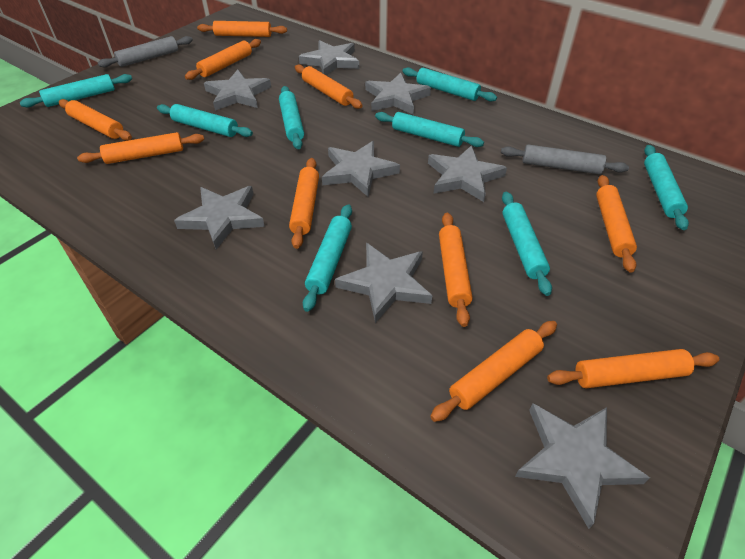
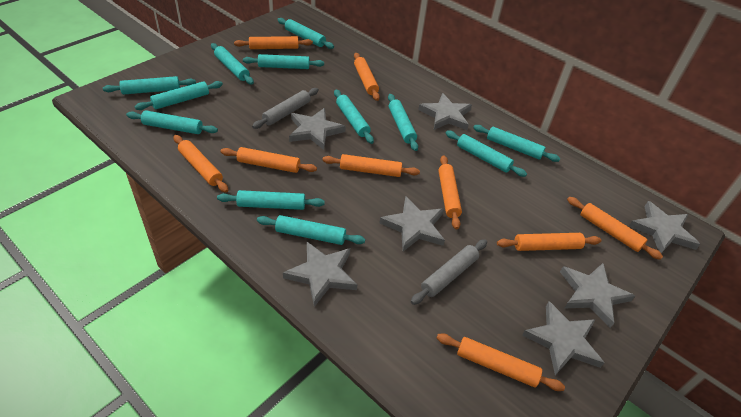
grey star: [174,186,265,250] [204,70,271,111] [299,40,359,76] [322,141,400,197] [335,243,432,323] [365,73,431,115] [428,145,507,202] [515,403,650,529] = 8 -> [283,242,357,307] [289,108,346,150] [379,196,445,251] [418,93,472,130] [522,301,604,375] [560,263,635,328] [629,201,700,253] = 7
orange rolling pin: [59,99,132,141] [77,132,204,164] [185,39,261,80] [197,21,287,37] [289,158,319,249] [295,64,363,109] [430,321,557,422] [439,213,473,327] [547,349,719,388] [596,175,637,273] = 10 -> [174,135,228,193] [221,147,317,173] [234,36,313,49] [322,154,420,177] [354,53,380,101] [437,333,565,391] [438,155,462,230] [497,233,601,251] [567,197,663,260] = 9
turquoise rolling pin: [20,74,132,108] [157,104,253,137] [279,86,304,149] [303,204,352,312] [375,112,484,147] [402,67,497,102] [502,192,552,296] [644,145,689,230] = 8 -> [103,76,196,94] [126,110,218,134] [134,81,223,110] [211,43,254,85] [217,190,325,210] [243,54,324,69] [257,215,365,245] [277,18,334,49] [334,89,374,144] [388,94,418,151] [446,131,527,177] [473,125,561,162] = 12

